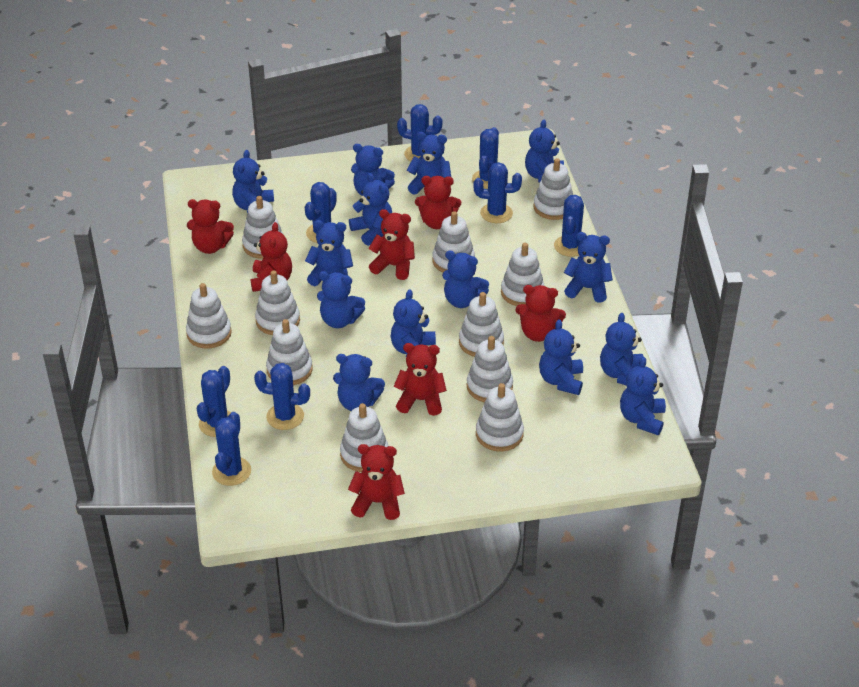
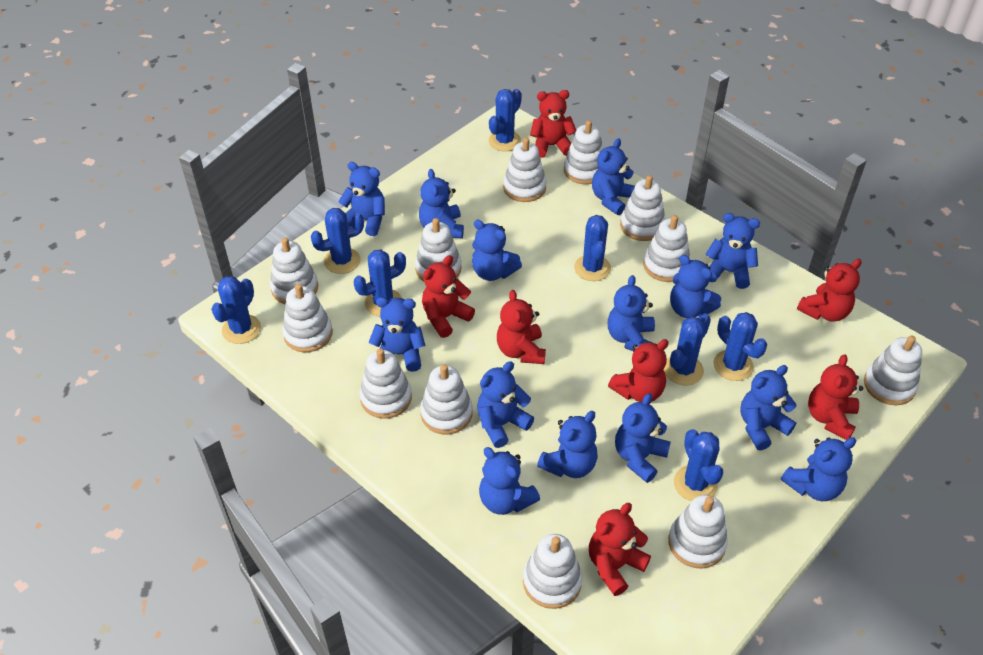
white stacking toy: [186,283,232,349] [242,196,284,259] [255,270,300,335] [266,319,312,385] [340,403,388,472] [432,211,475,272] [459,292,504,357] [467,336,513,402] [476,383,524,452] [501,243,545,306] [533,158,573,220] = 11 -> [270,238,318,304] [282,284,333,352] [359,348,412,419] [415,218,462,282] [420,364,473,434] [503,137,546,202] [523,534,582,609] [564,120,603,184] [620,175,666,241] [643,215,690,282] [668,495,728,569] [864,336,922,405] = 12

